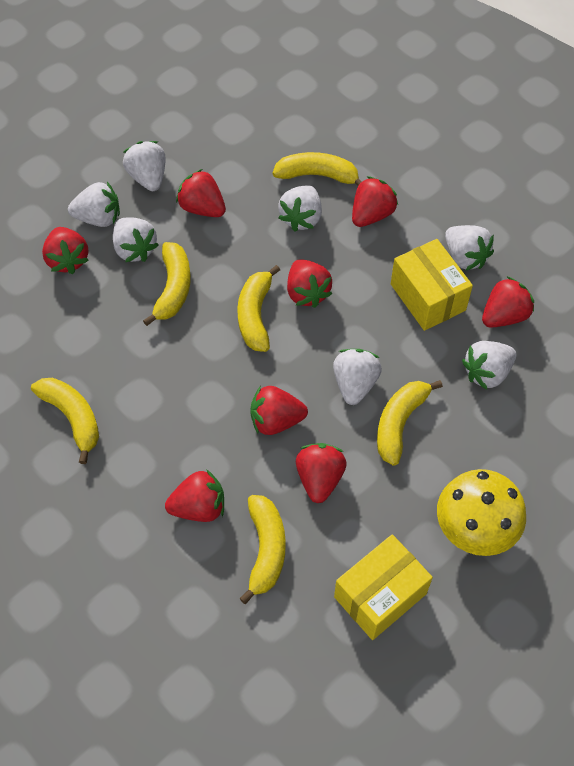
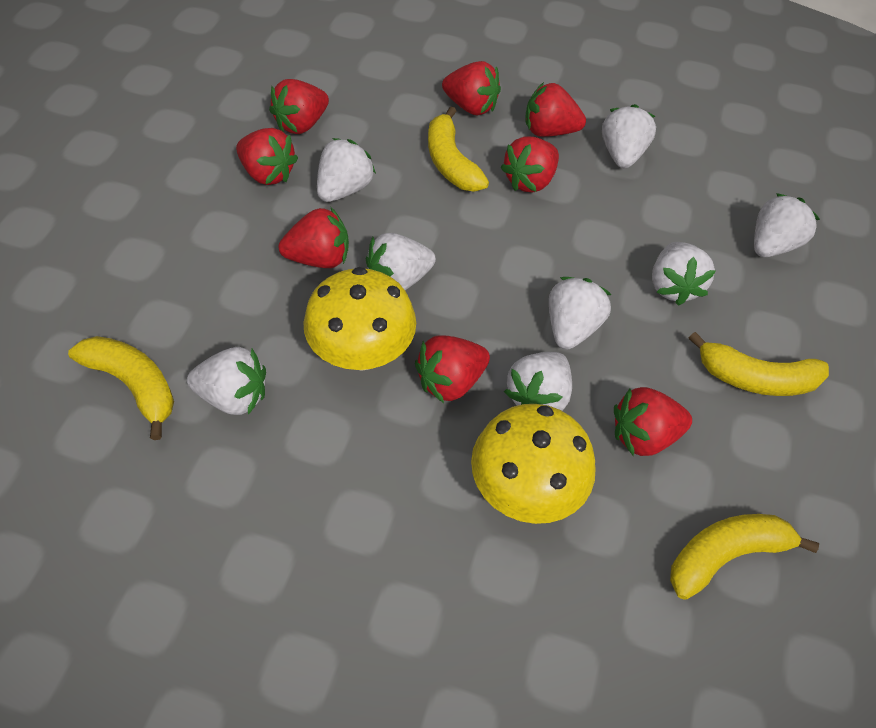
white strawberry: [68,182,120,227] [113,217,159,262] [123,141,166,191] [278,185,322,231] [333,349,382,405] [445,225,494,271] [462,341,516,390] = 7 -> [187,347,266,415] [317,138,376,202] [366,233,436,290] [504,352,572,411] [549,277,612,350] [602,104,656,168] [652,242,715,306] [754,193,820,257] = 8
yellow banana: [31,378,99,464] [143,242,191,326] [237,265,280,352] [239,495,286,604] [273,152,362,186] [377,380,443,466] = 6 -> [68,336,174,440] [428,107,489,192] [670,514,819,600] [689,332,829,396] = 4
yellow box: [334,534,433,640] [391,239,473,331] = 2 -> none = 0
yellow mushroom: [437,469,526,556] = 1 -> [303,267,416,371] [471,404,596,524] = 2

